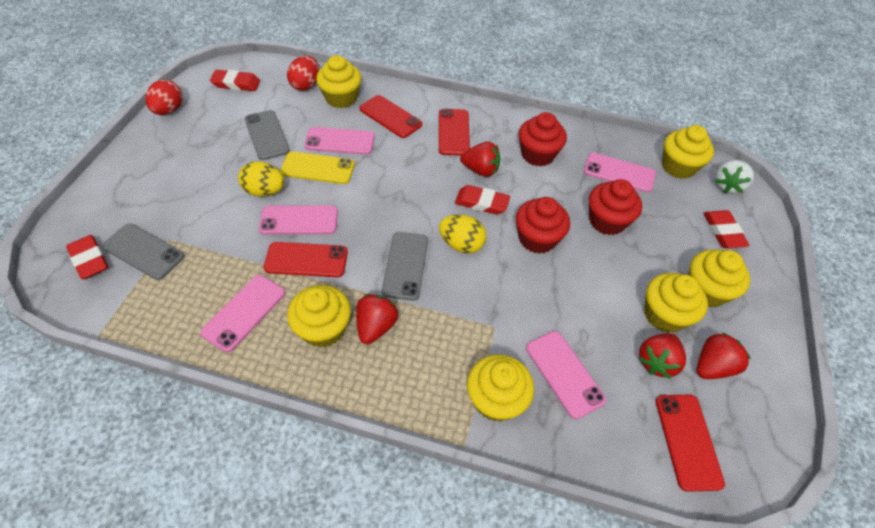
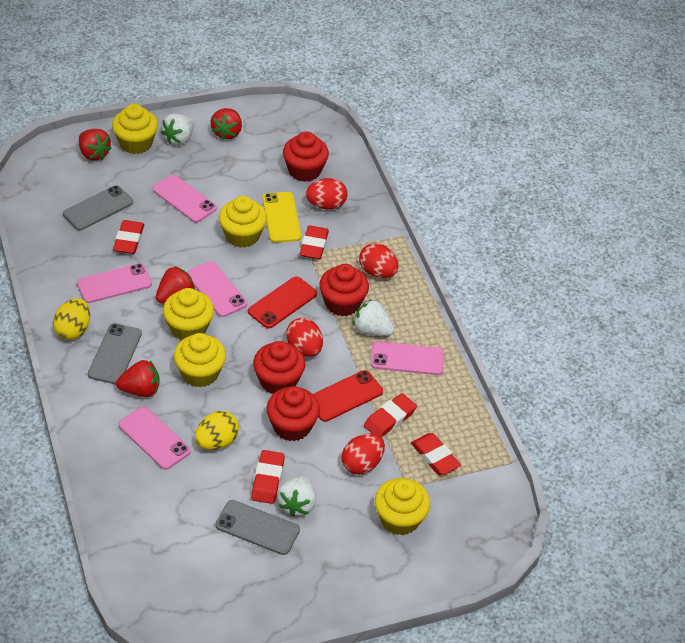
red cupcake: [516,197,570,254] [519,112,567,166] [589,179,642,235] = 3 -> [253,341,305,394] [266,386,320,441] [283,131,329,182] [319,264,369,316] = 4
red egg: [145,80,183,115] [287,55,319,91] = 2 -> [286,318,323,357] [306,178,348,210] [342,433,385,475] [359,243,399,278] = 4
red eraser: [66,235,108,279] [210,70,260,91] [455,185,510,215] [703,210,750,248] = 4 -> [113,220,144,254] [251,450,285,504] [300,225,329,259] [364,393,417,437] [411,433,461,475] = 5
red phone: [264,242,348,277] [359,95,422,138] [439,109,470,156] [656,395,725,492] = 4 -> [248,276,317,329] [313,370,383,422] = 2
white strawberry: [715,160,754,194] = 1 -> [161,114,194,145] [277,476,316,517] [354,300,394,336] = 3
yellow cupcake: [287,285,351,348] [316,55,362,108] [467,354,534,422] [644,273,708,333] [662,125,714,179] [688,250,750,308] = 6 -> [112,104,158,154] [163,288,214,340] [174,333,226,387] [219,196,267,248] [375,478,430,535] = 5

